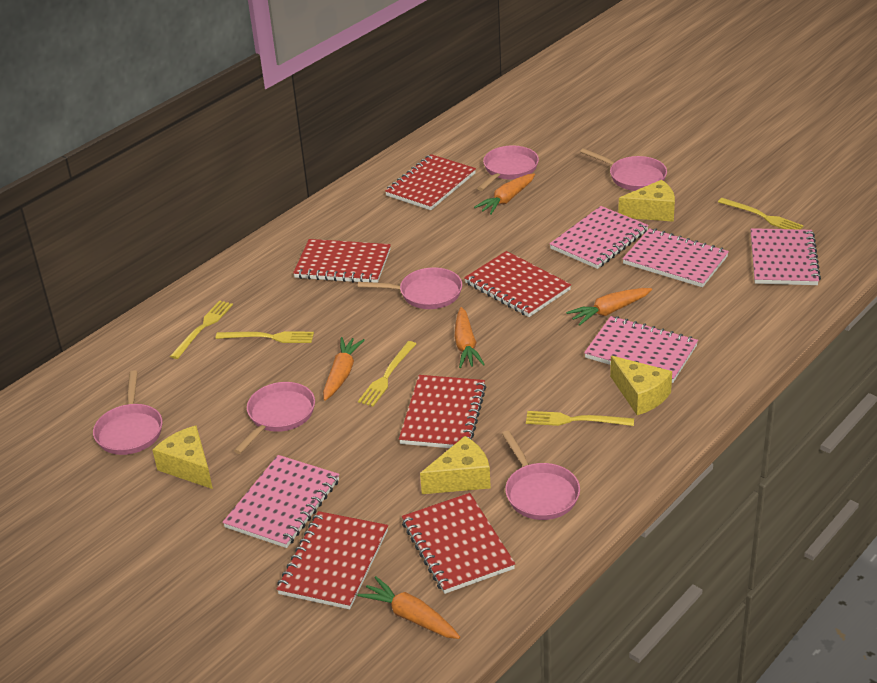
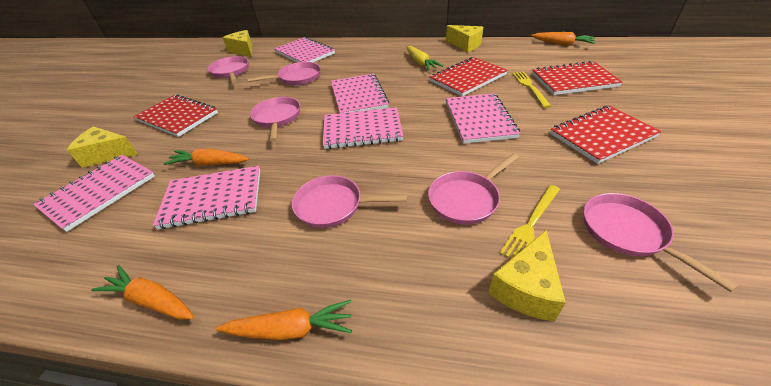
orange carrot: [323,337,365,401] [357,576,460,639] [454,307,485,368] [474,173,535,215] [566,288,652,326] = 5 -> [91,265,194,320] [163,149,249,166] [216,300,352,340] [531,32,595,45] = 4
pink notebook: [222,455,340,548] [550,206,649,269] [584,316,698,383] [622,228,729,287] [751,228,821,285] = 5 -> [33,155,155,232] [153,166,260,229] [274,37,335,62] [323,107,403,149] [331,74,389,113] [446,93,520,144] = 6
red notebook: [277,511,388,609] [293,239,391,283] [385,154,476,210] [399,375,487,448] [402,493,515,594] [464,251,571,317] = 6 -> [133,94,218,137] [429,57,508,96] [532,61,622,95] [550,105,662,164] = 4
yellow carrot: none = 0 -> [407,46,443,70] = 1
yellow fork: [170,300,233,359] [216,331,314,343] [358,341,416,407] [526,411,634,426] [718,198,804,229] = 5 -> [500,185,560,259] [512,72,551,108] = 2

